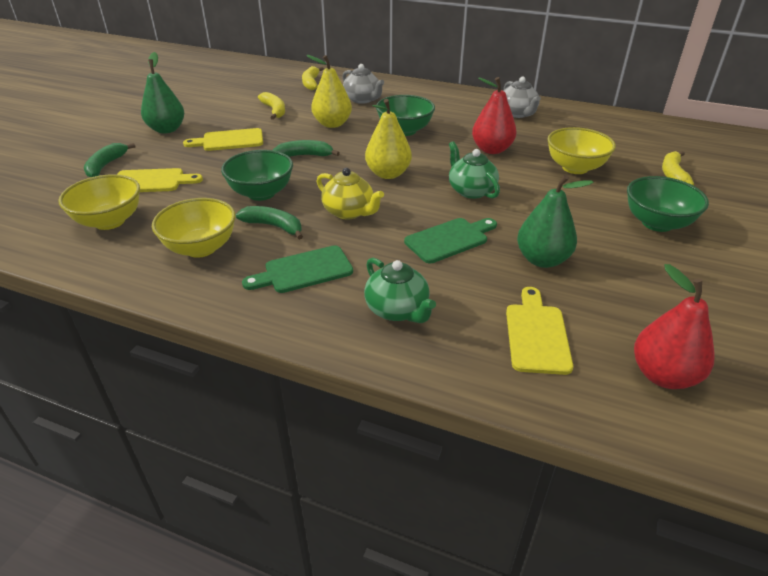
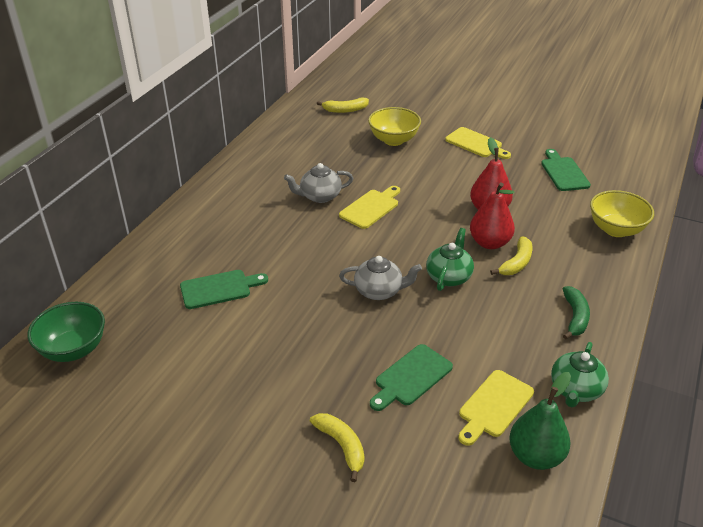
green banana: [84,143,135,177] [236,206,303,240] [273,140,340,157] = 3 -> [563,286,590,339] = 1
green bowl: [221,150,293,201] [376,95,435,136] [627,176,709,232] = 3 -> [28,302,105,362] = 1
green cutting board: [242,245,353,293] [404,218,497,263] = 2 -> [180,270,268,309] [370,344,453,411] [541,149,591,191] = 3
green pear: [141,52,184,133] [517,175,593,268] = 2 -> [509,372,571,470] = 1
yellow bowl: [58,174,140,230] [152,198,236,258] [547,127,616,174] = 3 -> [368,107,421,146] [590,190,654,237] = 2
yellow pear: [306,55,352,128] [365,99,412,179] = 2 -> none = 0
yellow teapot: [316,168,384,220] = 1 -> none = 0

